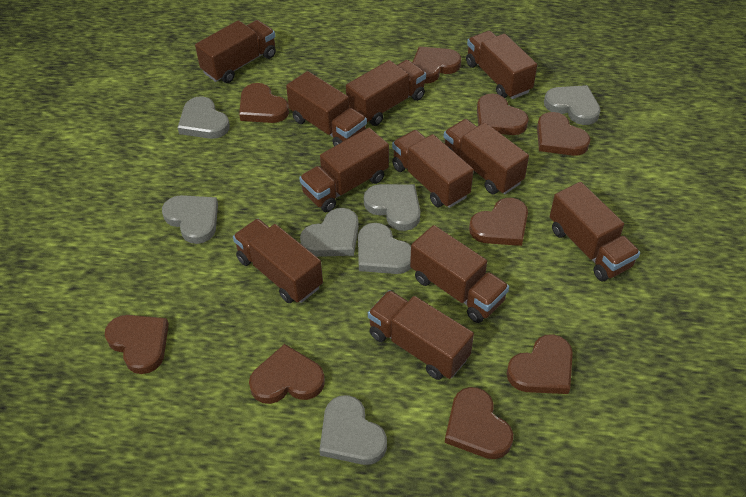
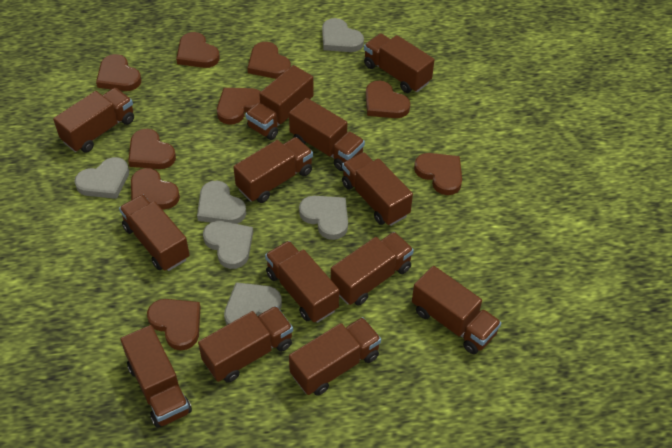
brown truck: [195,20,276,83] [233,219,323,303] [286,71,367,146] [299,128,389,212] [346,60,426,126] [368,290,474,380] [392,130,474,208] [410,225,509,323] [444,119,529,195] [466,31,537,99] [550,182,640,281] = 11 -> [53,88,134,153] [119,194,190,271] [120,325,192,428] [198,306,293,383] [233,137,313,203] [245,65,314,140] [265,241,339,323] [289,98,365,171] [289,317,381,396] [331,232,414,306] [342,152,413,226] [364,34,434,93] [412,266,501,354] = 13
grey heart: [162,195,218,244] [177,96,230,139] [300,208,359,257] [319,395,387,465] [358,223,411,274] [364,184,420,231] [544,85,601,125] = 7 -> [74,157,129,199] [197,181,246,224] [203,221,253,269] [224,282,282,325] [299,196,348,240] [322,18,364,52] = 6

